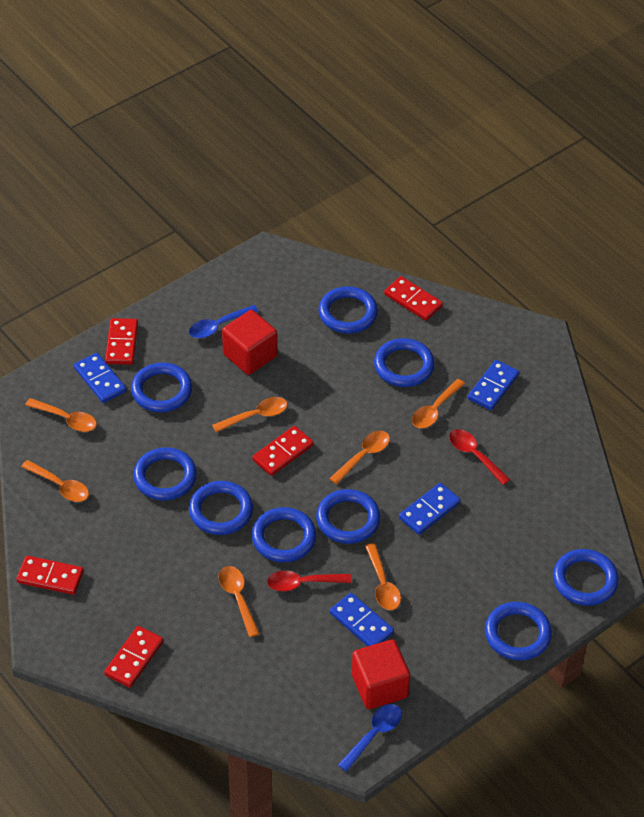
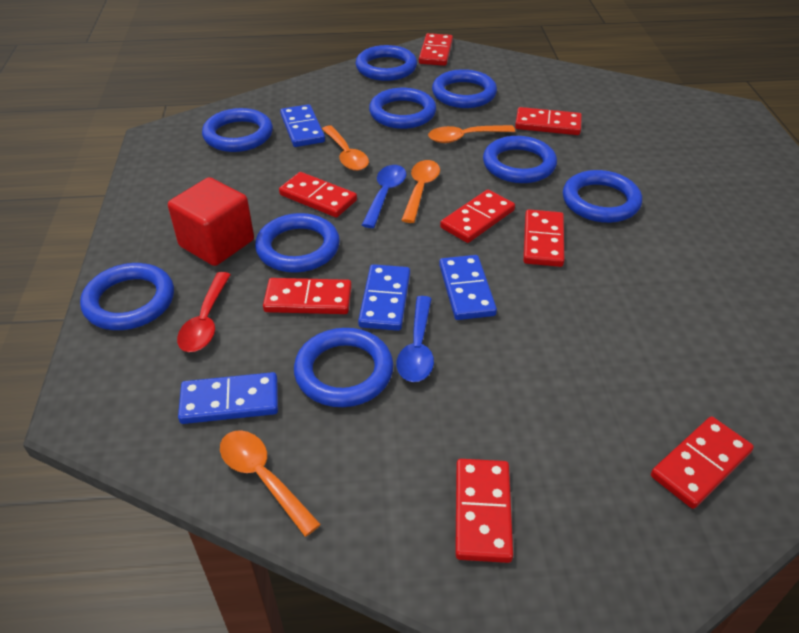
orange spoon: [21,460,89,502] [25,398,97,432] [212,397,288,432] [219,566,260,637] [329,430,390,485] [365,543,401,610] [412,379,465,428] = 7 -> [220,430,321,537] [322,125,369,171] [402,160,440,223] [428,125,515,143] = 4
red cube: [222,310,277,375] [352,639,410,709] = 2 -> [168,177,254,266] = 1
red domino: [16,556,84,595] [104,626,163,688] [105,318,138,365] [252,426,314,476] [384,276,443,321] = 5 -> [263,278,352,314] [279,172,357,218] [419,33,453,66] [440,190,515,243] [455,459,513,563] [515,107,582,135] [523,209,564,267] [651,417,754,509] = 8
red spoon: [267,571,351,591] [449,429,510,485] = 2 -> [177,272,231,352] = 1

